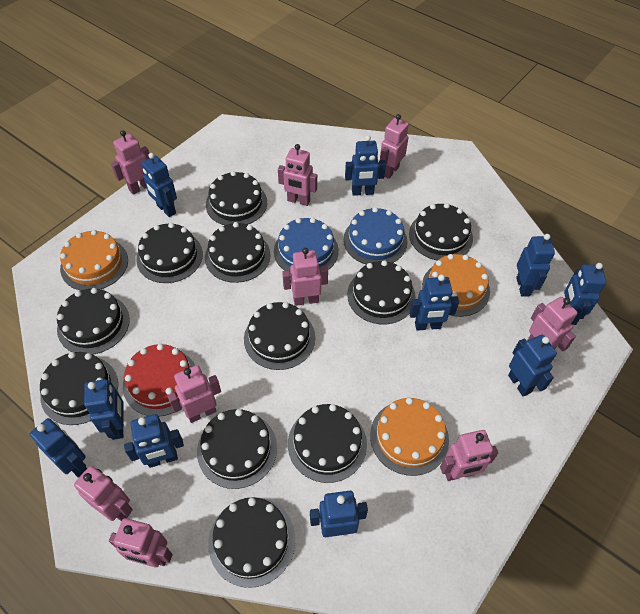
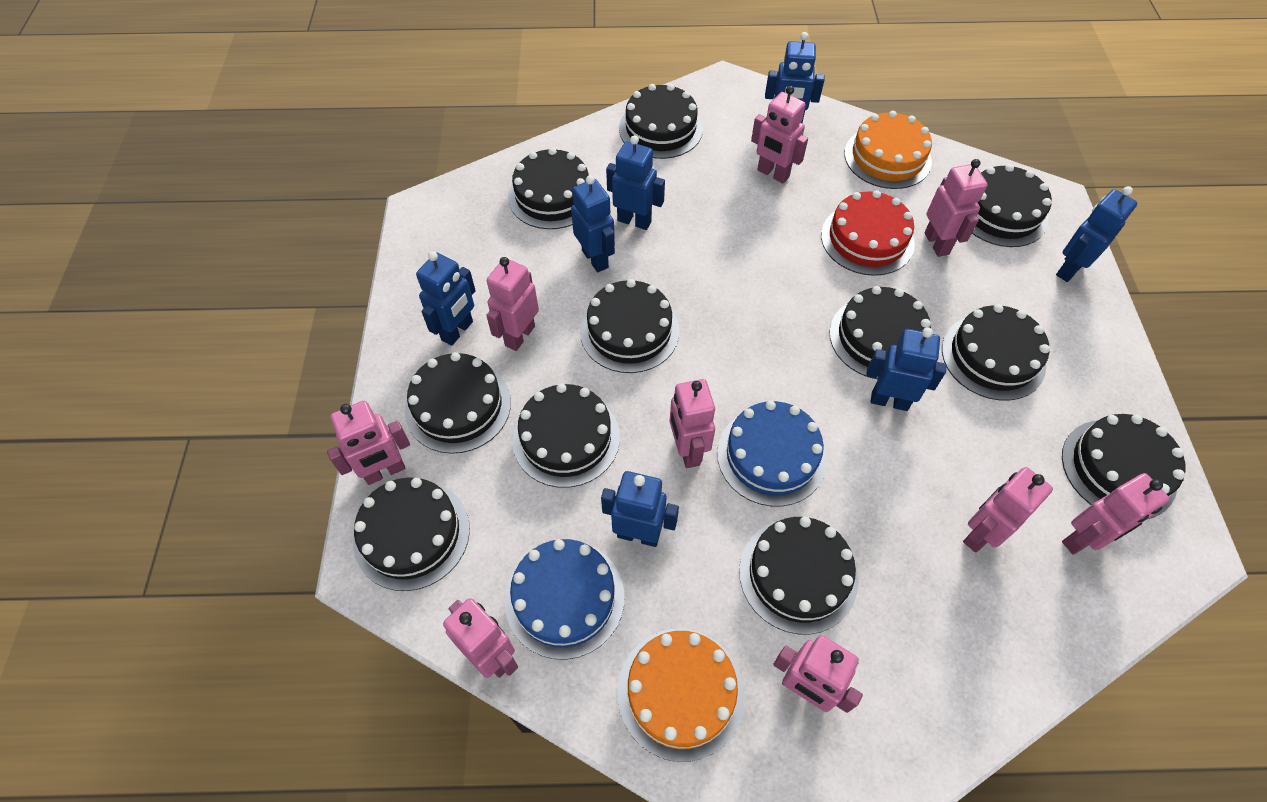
blue robot: [30,418,87,478] [84,379,124,440] [124,414,184,468] [141,153,177,217] [310,491,368,537] [345,135,386,196] [409,274,459,331] [508,335,557,396] [516,234,555,297] [564,263,606,325] = 10 -> [416,251,476,346] [571,175,615,272] [601,471,679,547] [606,135,665,230] [765,32,825,123] [866,327,947,411] [1056,186,1137,282] = 7
orange cake: [60,230,128,291] [370,397,449,476] [422,254,490,317] = 3 -> [618,629,745,762] [844,111,932,189] = 2

